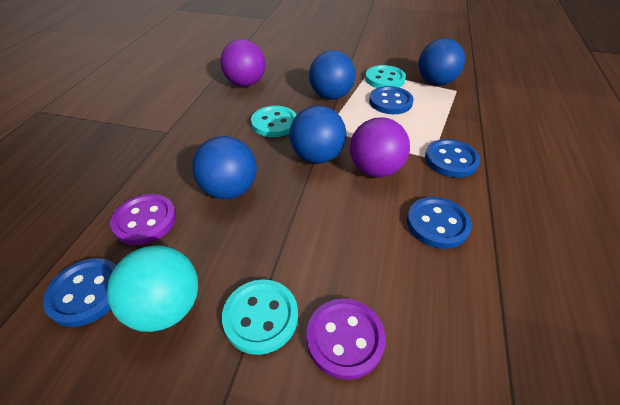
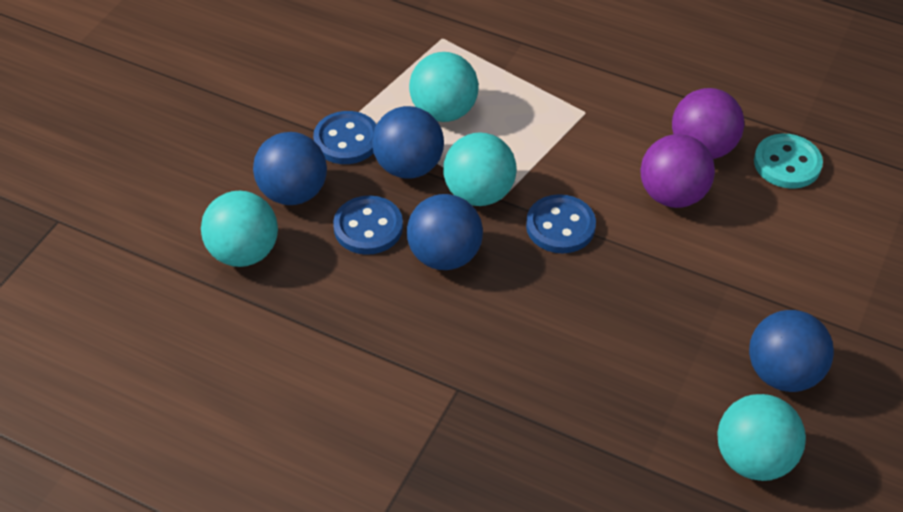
blue button: [43,258,116,327] [369,86,413,114] [407,197,472,249] [425,139,480,178] = 4 -> [313,111,376,164] [333,195,403,255] [526,194,596,253] = 3
purple button: [110,194,176,245] [306,298,386,380] = 2 -> none = 0
turquoise ball: [107,245,198,332] = 1 -> [201,191,278,267] [409,52,478,122] [443,132,517,206] [717,394,806,481] = 4
turquoise button: [222,279,298,355] [251,106,297,137] [365,65,406,88] = 3 -> [754,134,823,189] = 1

